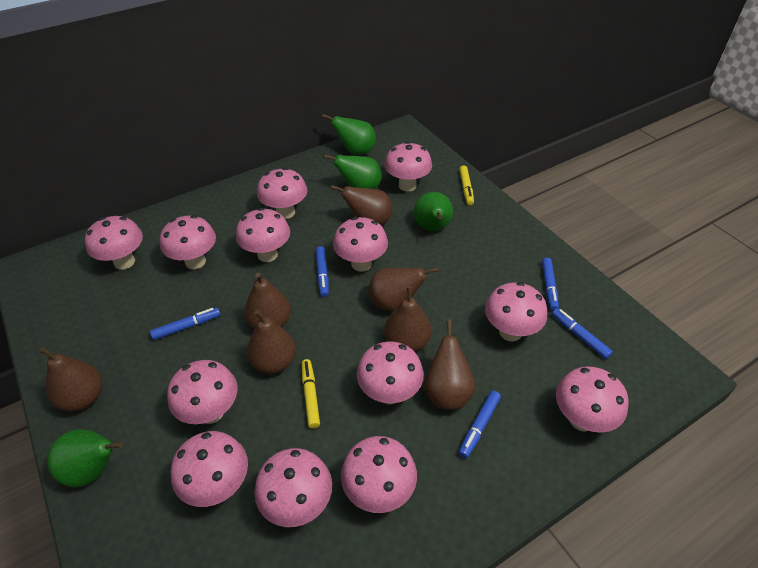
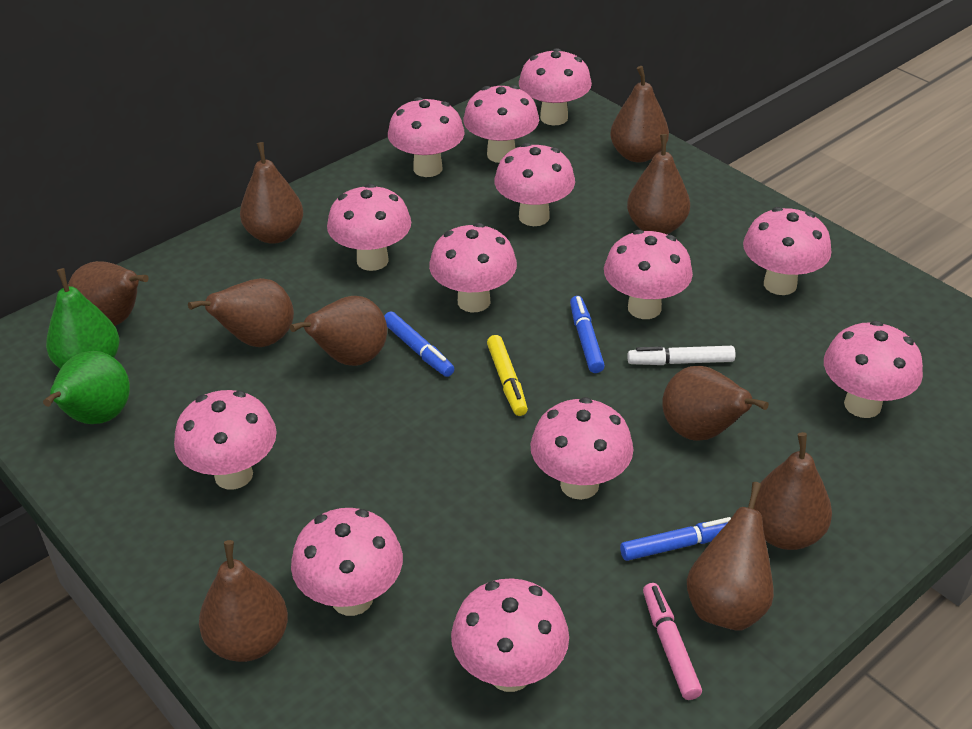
blue marker: [150,308,221,340] [316,246,329,297] [459,391,501,458] [542,258,559,311] [552,308,613,359] = 5 -> [384,311,454,377] [570,296,605,373] [620,517,731,561] = 3
brown pear: [39,347,102,411] [244,273,291,329] [247,310,296,374] [331,185,392,226] [368,267,439,311] [384,286,432,352] [424,319,475,409] = 7 -> [68,261,148,326] [188,278,294,347] [199,540,288,662] [240,142,303,244] [290,296,387,366] [610,66,669,162] [627,134,690,234] [662,366,769,441] [687,482,774,630] [754,432,832,550] = 10
green pear: [47,429,123,487] [322,114,376,155] [324,155,382,189] [414,192,453,231] = 4 -> [43,351,130,424] [46,268,119,369] = 2
pink marker: none = 0 -> [643,583,702,700] = 1
white marker: none = 0 -> [627,346,735,365] = 1
yellow marker: [302,359,320,428] [459,166,474,205] = 2 -> [487,335,528,416] = 1

